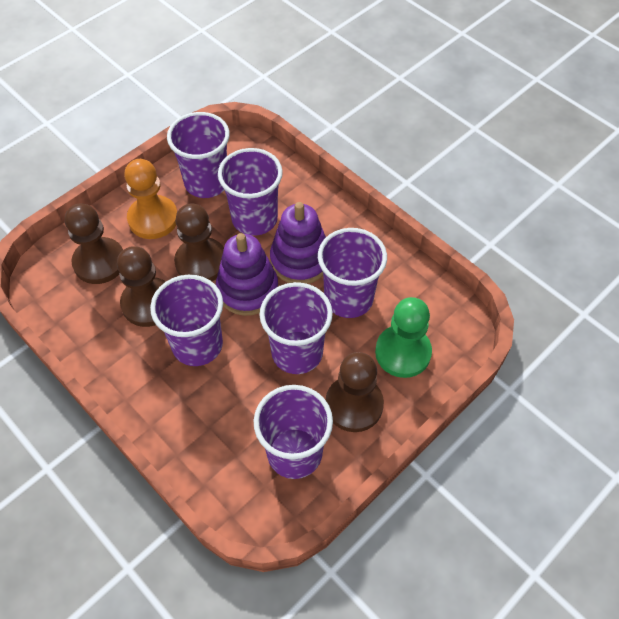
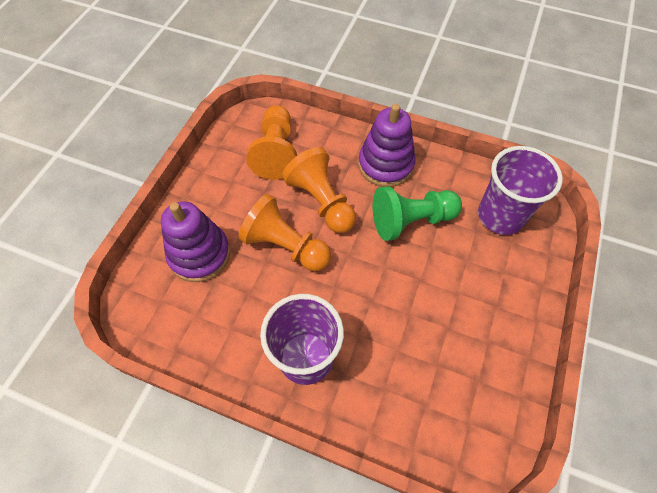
brown pawn: [65,204,123,284] [117,246,166,327] [174,203,224,281] [326,352,384,432] = 4 -> none = 0
orange pawn: [124,159,177,239] = 1 -> [238,194,331,271] [246,105,297,180] [282,147,356,233] = 3
purple cup: [150,275,223,366] [167,112,230,198] [218,148,283,236] [254,385,333,479] [260,282,333,374] [318,228,387,318] = 6 -> [260,294,344,385] [478,146,563,235] = 2

